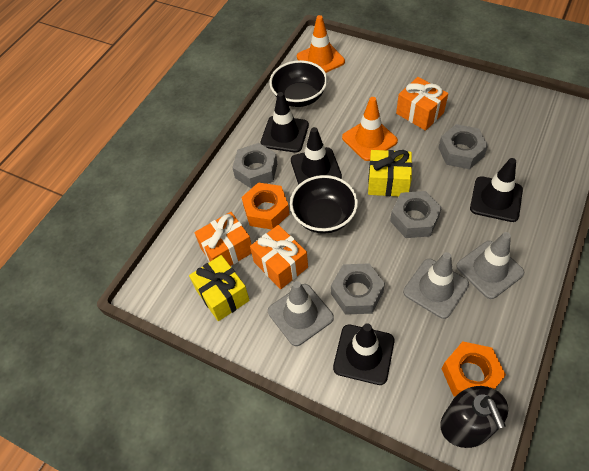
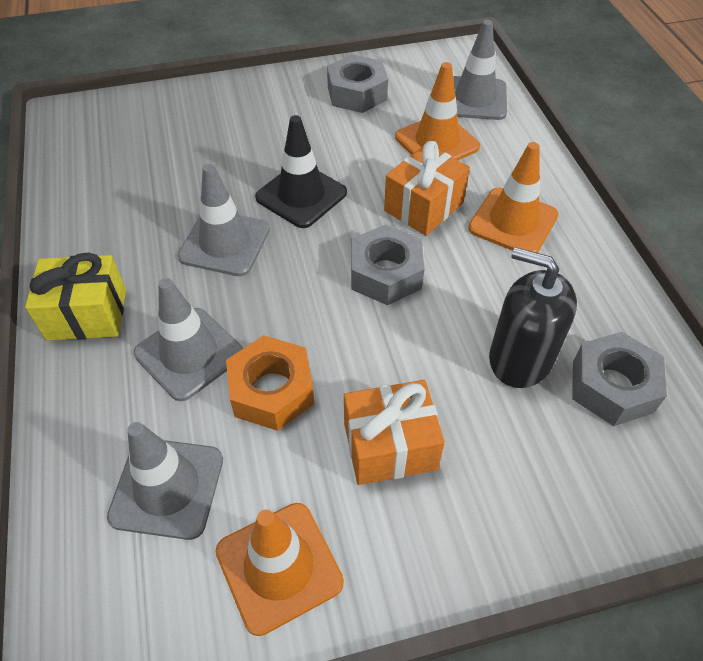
black bowl: [269,60,328,107] [290,175,358,234] = 2 -> none = 0
black traffic cone: [260,92,309,153] [291,127,342,185] [333,323,394,385] [470,158,523,222] = 4 -> [255,115,347,228] = 1
grey nut: [232,143,277,188] [331,263,385,314] [390,191,442,238] [438,124,488,169] = 4 -> [327,54,388,113] [351,224,424,305] [572,332,667,426] = 3
grey traffic cone: [268,281,334,346] [403,252,469,319] [457,232,524,299] = 3 -> [107,422,223,540] [134,278,243,401] [178,164,270,276] [453,20,507,120] = 4
orange gift: [194,212,252,266] [250,225,308,289] [396,77,448,131] = 3 -> [344,380,445,485] [384,141,470,236] = 2
orange nut: [241,182,289,229] [442,341,506,397] = 2 -> [226,335,314,431] = 1
orange traffic cone: [297,15,345,73] [342,97,398,161] = 2 -> [216,503,344,636] [395,62,480,160] [468,142,559,253] = 3
yellow gift: [189,255,250,321] [368,150,412,196] = 2 -> [25,253,126,340] = 1

